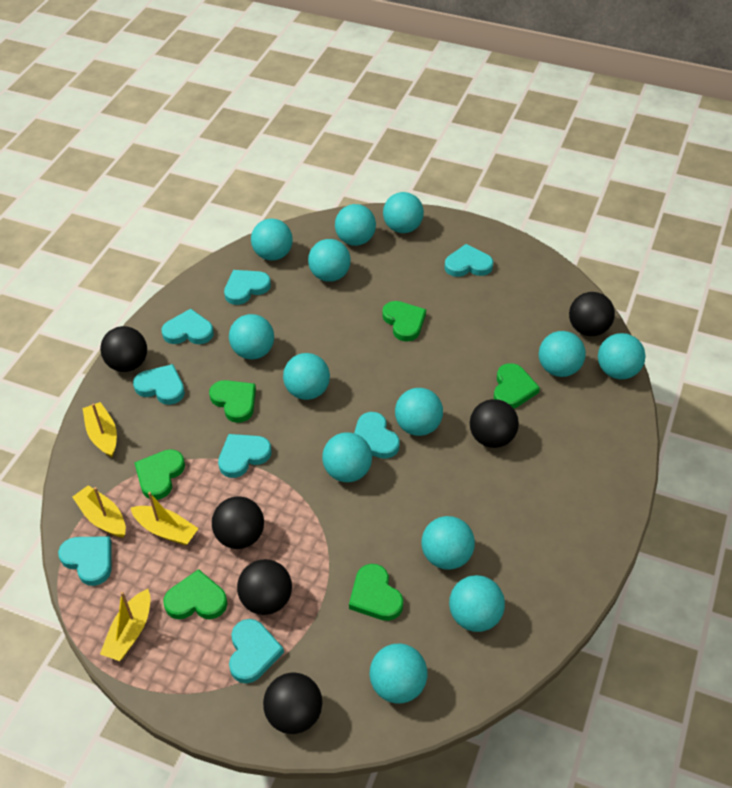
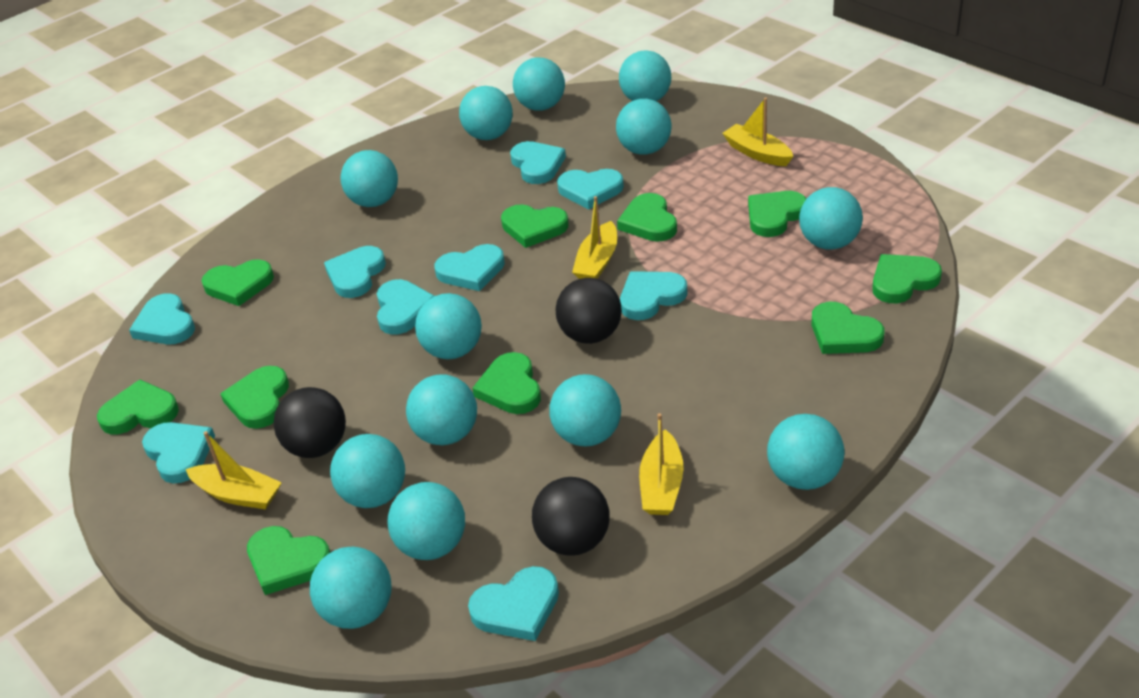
black ball: [100,326,147,372] [212,496,264,549] [237,559,292,615] [263,672,322,734] [470,399,519,448] [569,292,615,336] = 6 -> [273,387,346,458] [532,477,610,556] [556,278,622,344] = 3
green heart: [134,449,185,500] [163,569,227,619] [209,380,256,423] [349,564,403,621] [382,301,426,342] [494,363,540,409] = 6 -> [97,380,179,435] [201,259,274,306] [220,366,289,429] [247,526,331,595] [472,352,541,414] [501,205,569,248] [617,193,677,242] [748,191,806,237] [811,302,884,354] [872,254,942,303] = 10
turquoise heart: [58,536,111,586] [133,364,185,405] [162,309,214,344] [218,434,272,478] [224,270,271,305] [229,619,284,684] [354,412,400,459] [444,244,493,277] = 8 -> [129,293,195,344] [142,422,215,484] [324,246,386,298] [377,279,434,335] [434,244,505,291] [468,566,559,641] [510,141,566,184] [557,169,624,209] [620,271,688,320] = 9

